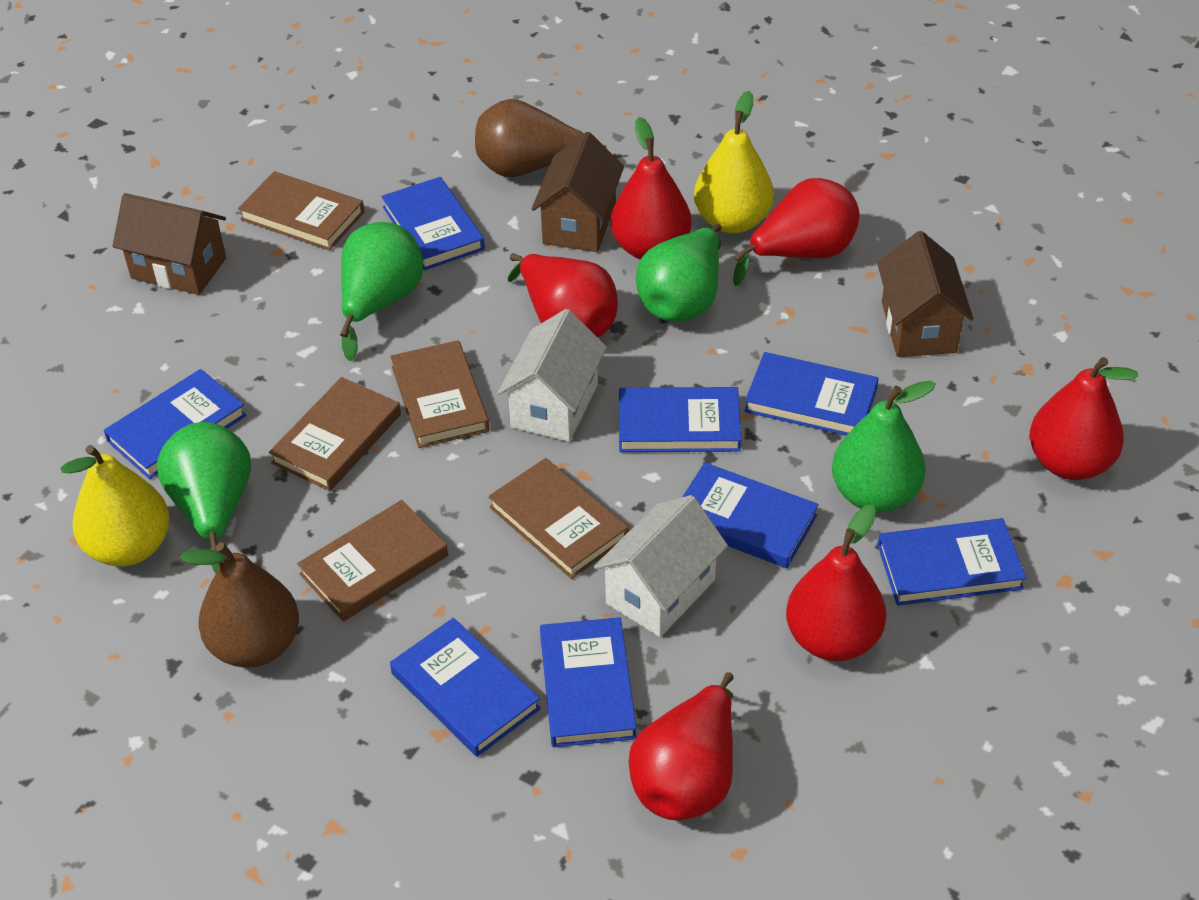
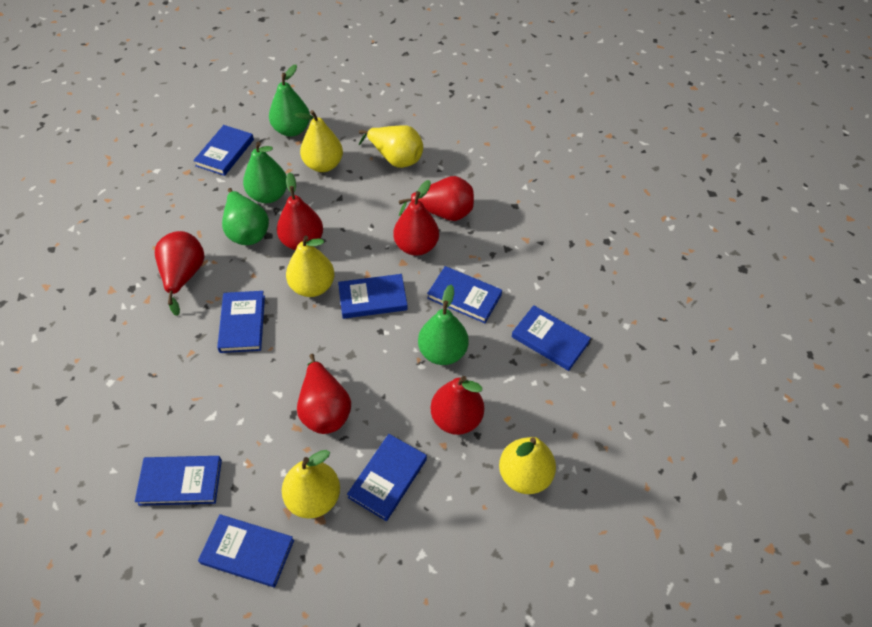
brown book: [238,171,364,251] [269,377,401,491] [297,500,448,622] [390,340,489,448] [488,458,629,579] = 5 -> none = 0
brown house: [112,193,226,295] [532,132,624,252] [877,231,973,357] = 3 -> none = 0
brown pear: [180,542,299,668] [475,99,607,177] = 2 -> none = 0
white house: [498,309,607,442] [594,495,728,637] = 2 -> none = 0
yellow pear: [61,445,170,566] [694,91,774,233] = 2 -> [282,450,340,518] [286,236,335,297] [295,110,343,172] [359,125,423,168] [499,437,556,494] = 5

